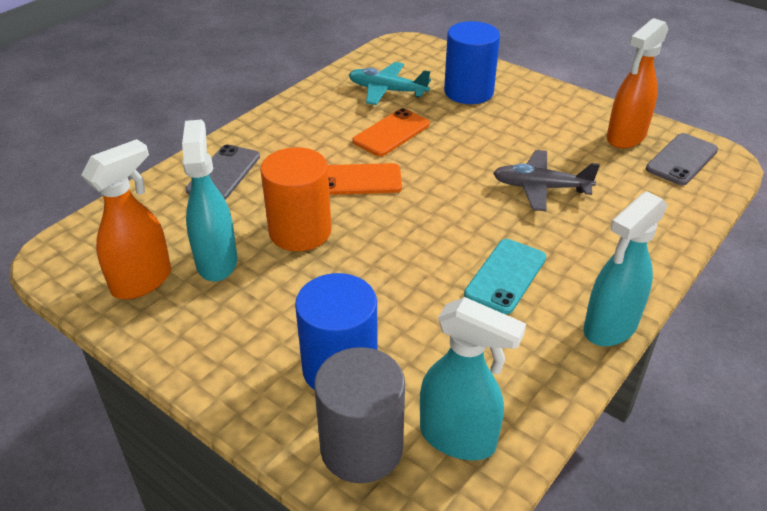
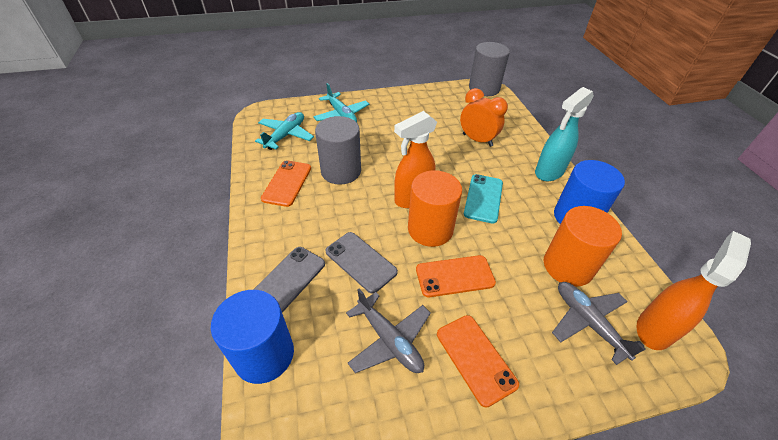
grey cylinder: [314,347,405,483] = 1 -> [315,116,361,185] [469,42,510,96] = 2
grey plane: [493,150,600,211] = 1 -> [346,289,431,373] [552,282,646,365] = 2
orange clock: none = 0 -> [460,88,508,147] = 1
orange cylinder: [260,147,331,251] = 1 -> [408,170,462,247] [544,206,622,287] = 2
orange phone: [328,163,402,195] [353,108,430,156] = 2 -> [261,160,311,207] [416,255,496,297] [437,315,519,408] = 3
turquoise plane: [349,62,431,105] = 1 -> [255,112,314,150] [313,83,369,123] = 2
turquoise spray bottle: [182,120,238,282] [420,297,526,461] [584,191,668,346] = 3 -> [535,87,594,181] = 1

